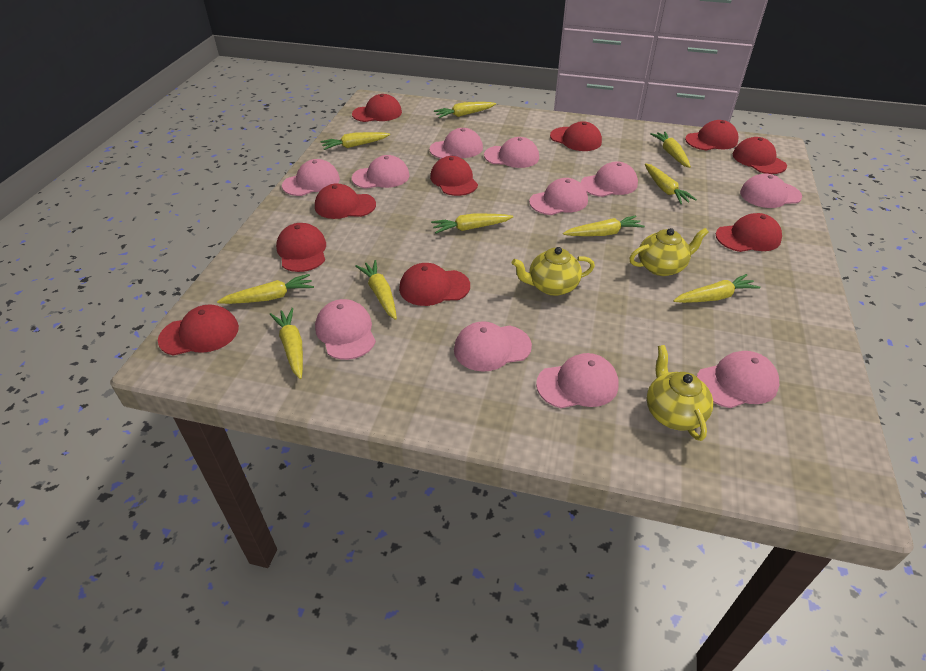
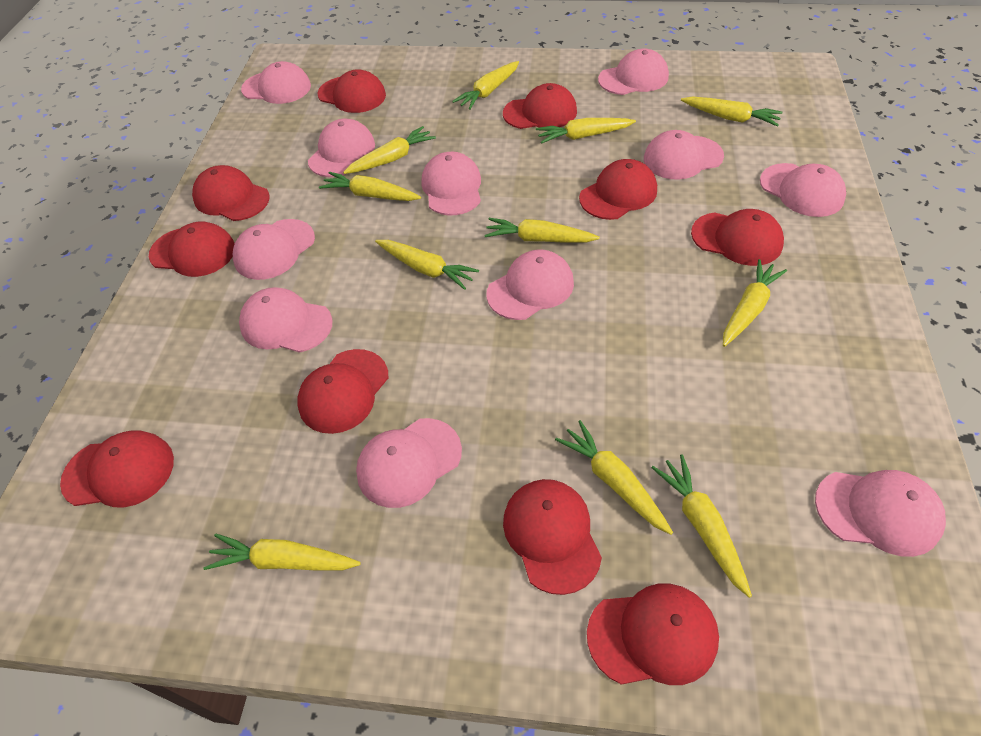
yellow carrot: [217,274,314,304] [270,308,303,379] [320,132,390,150] [355,260,397,320] [431,214,513,234] [434,102,496,118] [563,215,645,236] [645,163,697,204] [650,131,691,168] [673,274,761,303] = 10 -> [203,534,361,570] [319,172,421,201] [343,126,436,174] [375,240,479,290] [452,61,519,110] [484,218,600,243] [536,118,636,144] [555,420,673,535] [651,454,752,598] [681,97,783,127] [723,259,787,347] = 11
yellow teapot: [512,247,595,296] [630,228,709,276] [647,345,713,441] = 3 -> none = 0

